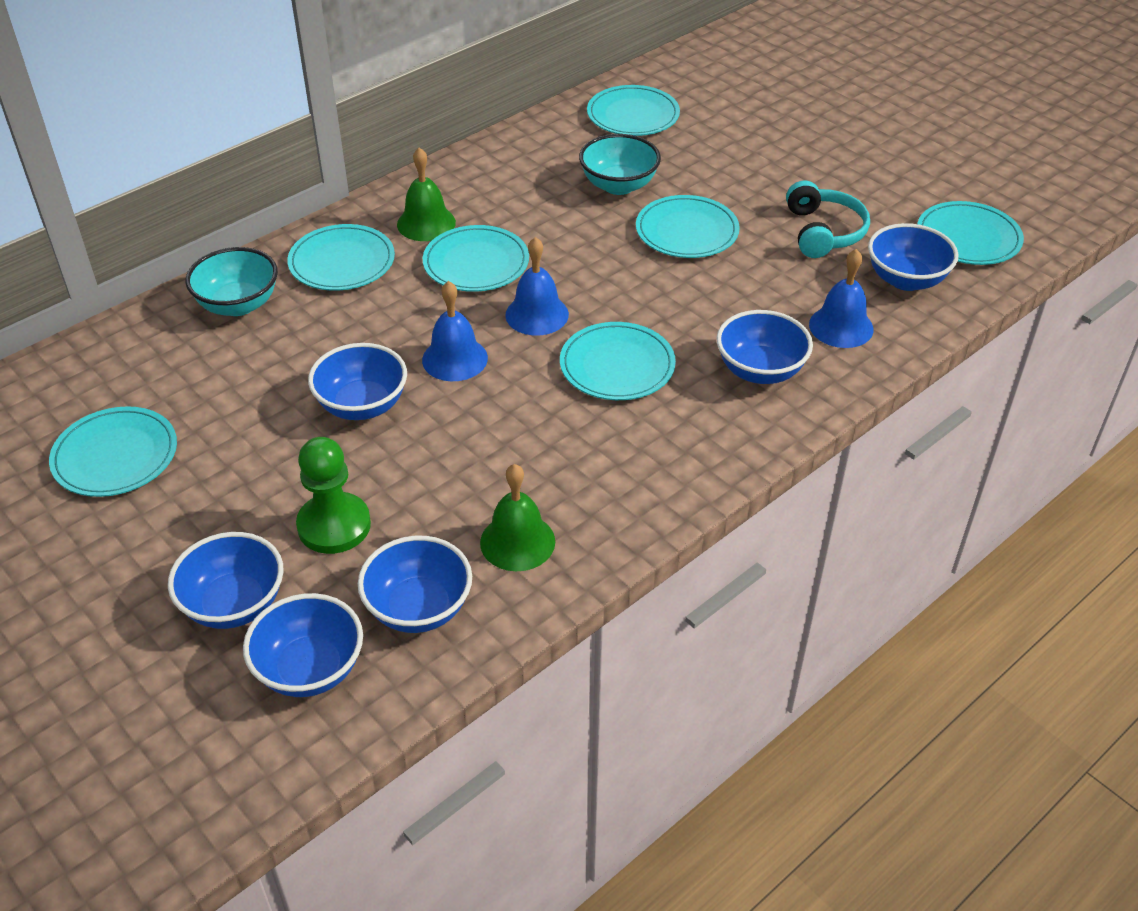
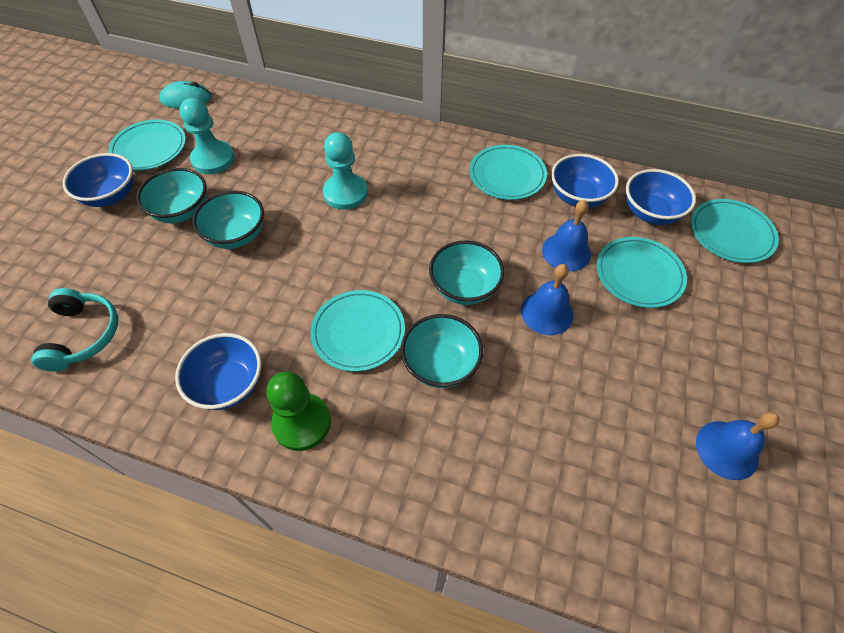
blue bowl: [168,532,283,629] [243,593,363,697] [308,343,407,420] [358,536,472,633] [716,310,813,384] [868,223,958,291] = 6 -> [62,153,133,207] [175,333,261,410] [551,154,619,208] [626,169,696,225] = 4
green bell: [397,147,456,241] [480,464,555,571] = 2 -> none = 0
turquoise bowl: [185,247,278,316] [579,134,661,195] = 2 -> [136,168,207,223] [192,191,264,249] [401,314,483,388] [429,241,505,305] = 4
turquoise mouse: none = 0 -> [160,81,212,109] = 1
turquoise pawn: none = 0 -> [179,98,235,174] [323,132,368,210] = 2
turquoise plate: [49,406,177,497] [287,224,395,291] [423,225,529,292] [560,322,676,400] [587,85,680,136] [636,195,740,258] [917,201,1024,265] = 7 -> [108,120,186,171] [310,290,405,372] [469,145,547,200] [597,237,687,308] [691,199,779,263] = 5

